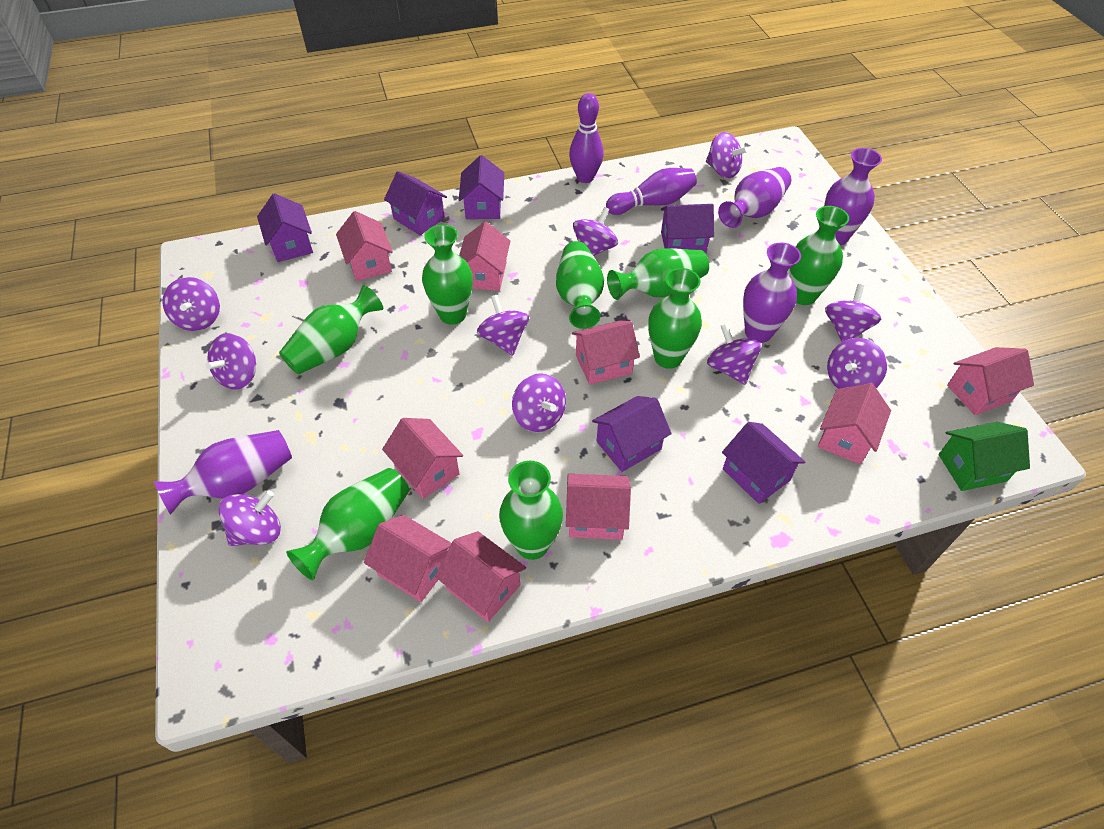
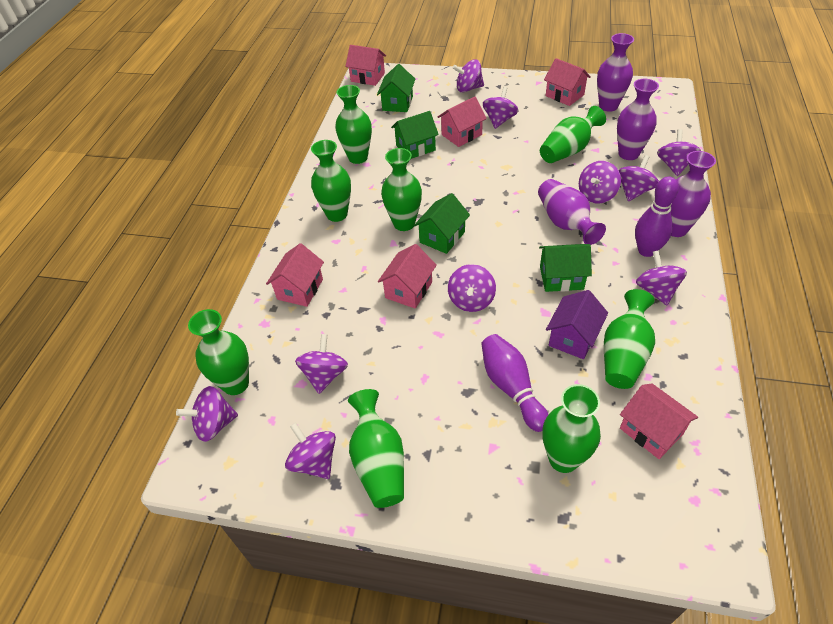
green house: [939,422,1030,491] = 1 -> [377,64,415,112] [391,111,439,159] [414,193,470,254] [539,244,592,292] = 4
pink house: [336,211,393,281] [364,515,451,602] [382,418,463,499] [435,531,526,622] [459,221,510,291] [566,474,631,540] [572,320,640,385] [818,383,891,464] [947,347,1034,415] = 9 -> [266,243,324,307] [345,45,386,86] [378,244,437,308] [438,97,487,147] [544,58,591,106] [620,384,698,459] = 6
purple house: [257,193,313,262] [384,171,447,235] [459,155,504,219] [592,396,672,472] [661,204,714,253] [722,422,805,504] = 6 -> [546,290,608,359] = 1

